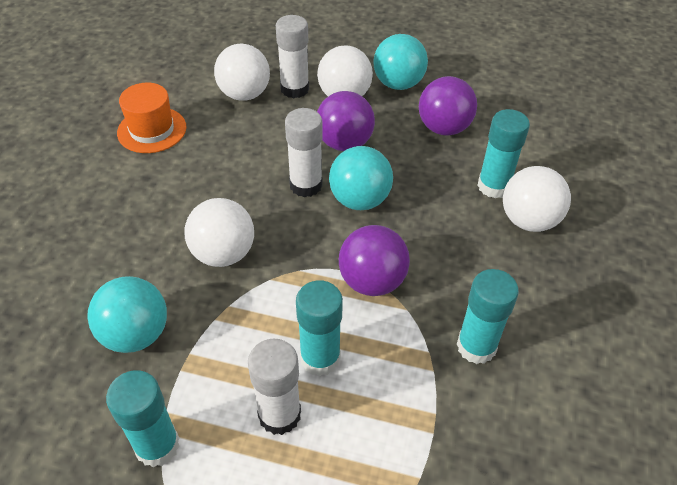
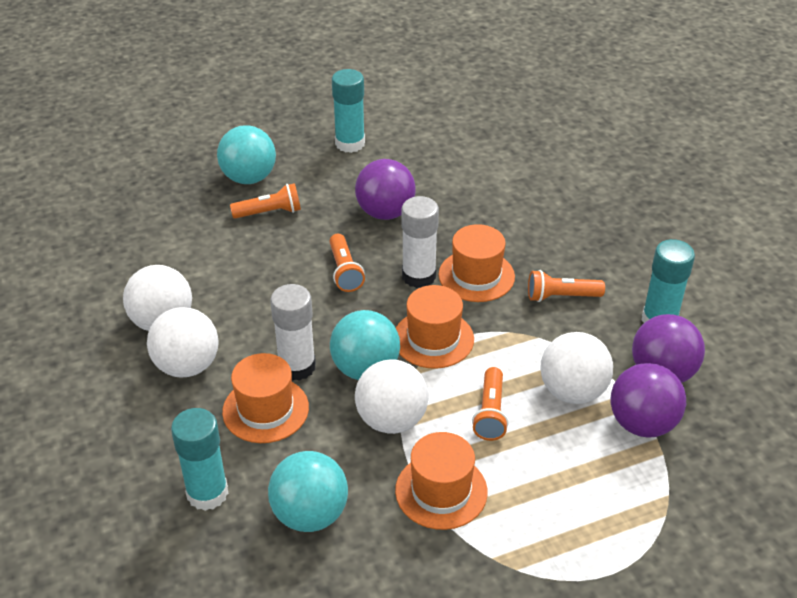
orange flashlight: none = 0 -> [230,183,301,219] [329,234,365,292] [472,367,509,441] [528,270,605,302] = 4
orange hat: [117,83,186,153] = 1 -> [222,353,309,443] [395,432,488,530] [396,285,474,369] [438,224,515,302] = 4
turquoise glue stick: [106,370,180,467] [296,280,343,376] [457,269,519,364] [477,109,530,198] = 4 -> [171,408,229,511] [332,69,365,153] [641,239,695,323] = 3
white glue stick: [248,338,301,435] [276,15,309,98] [285,108,323,197] = 3 -> [270,284,316,381] [401,196,439,288] = 2

